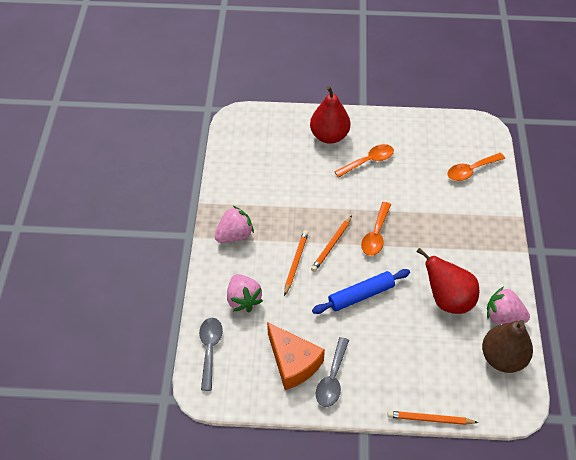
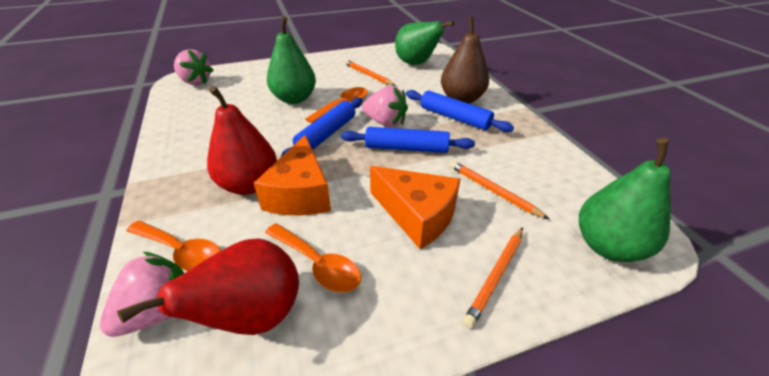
blue rolling pin: [312,269,410,314] = 1 -> [280,98,362,158] [341,127,475,153] [406,90,514,132] = 3
green pear: none = 0 -> [267,16,316,104] [395,21,454,65] [579,138,671,262] = 3
grey spoon: [199,318,223,391] [316,337,349,407] = 2 -> none = 0
orange cheese: [267,322,325,390] = 1 -> [254,135,331,215] [370,166,460,249] = 2

